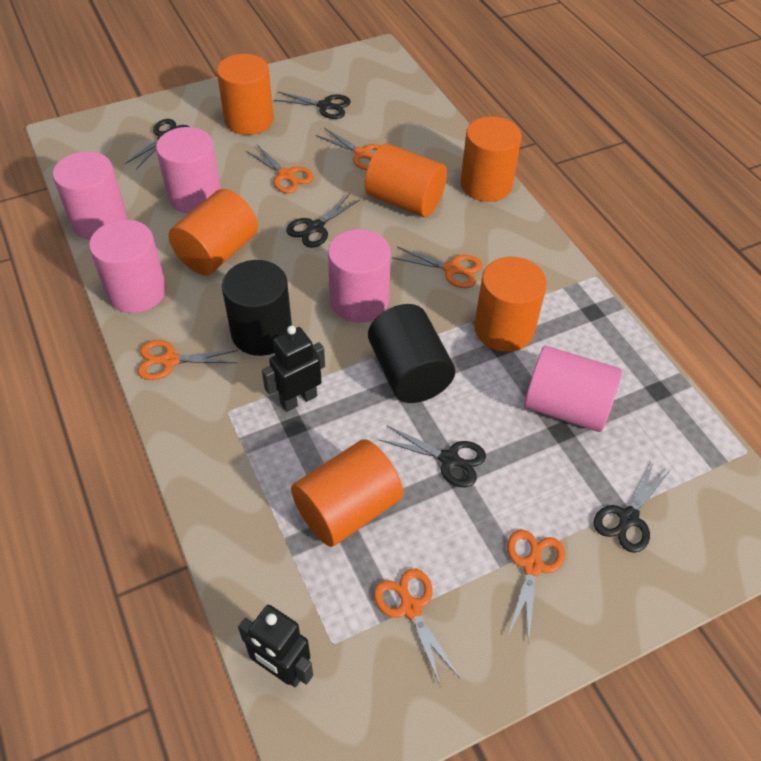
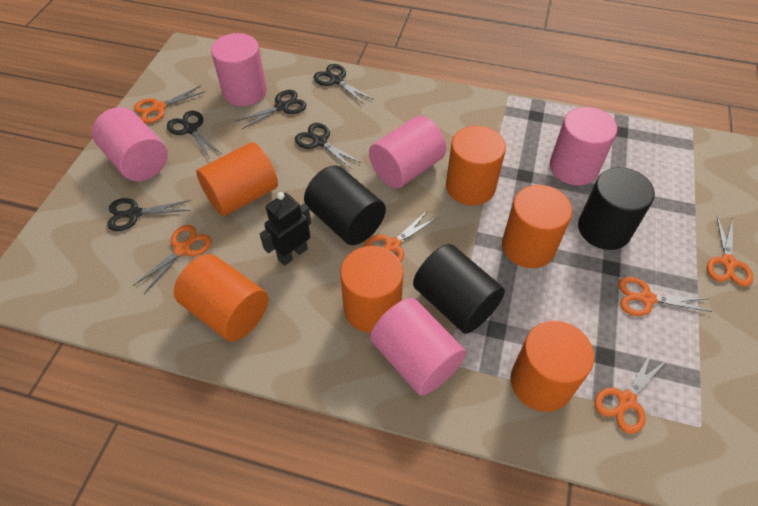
black cylinder: [222,260,292,356] [368,304,455,403] = 2 -> [304,165,386,245] [413,244,505,334] [578,167,655,250] = 3
black robot: [238,605,313,687] [262,326,325,412] = 2 -> [260,192,311,266] = 1

